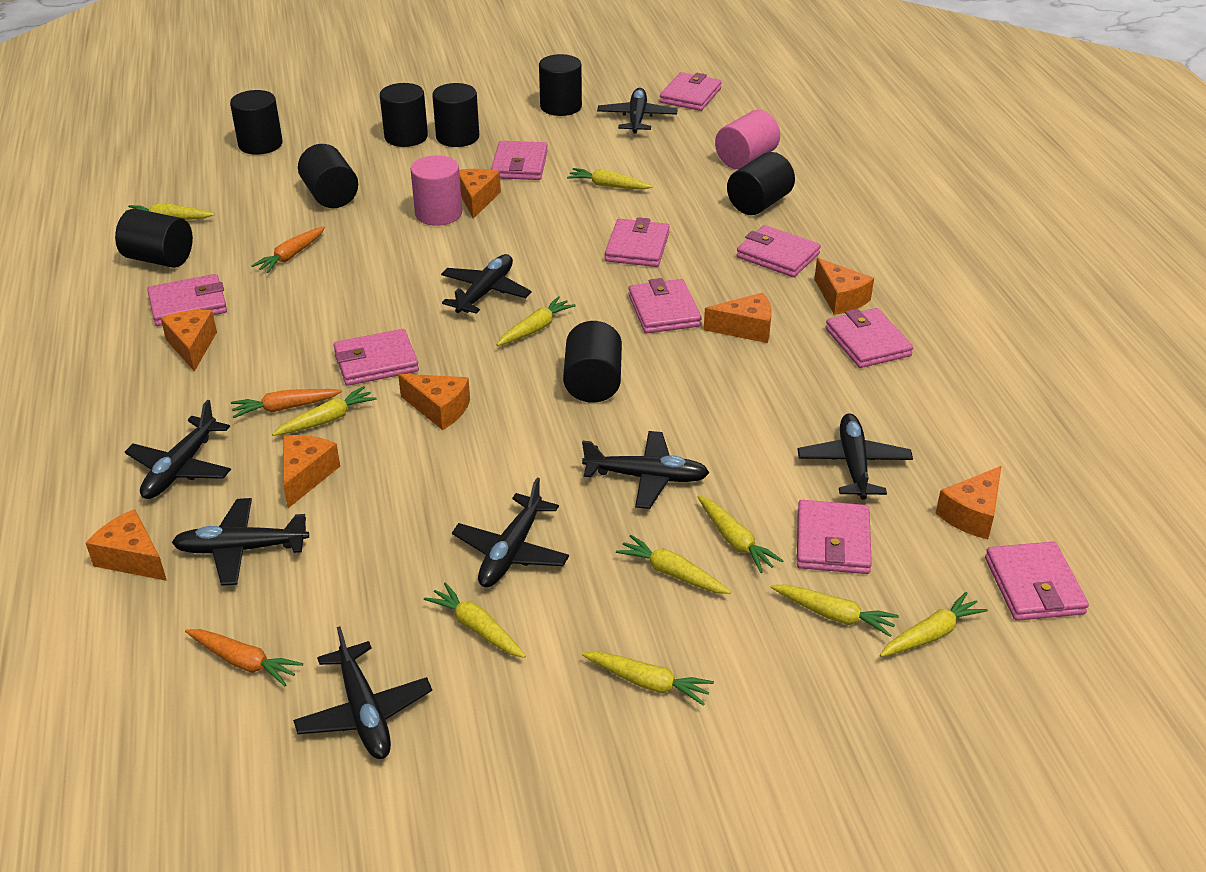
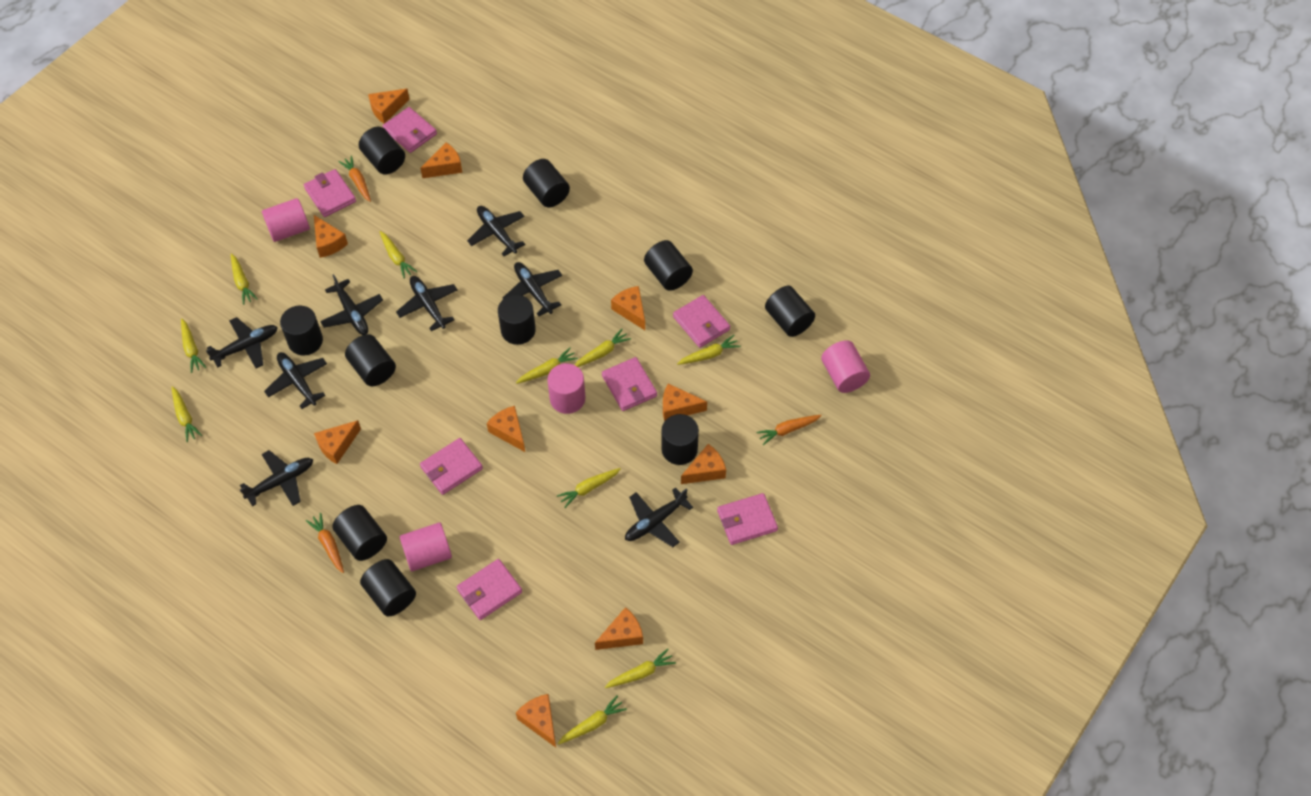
black cylinder: [115,209,193,268] [230,90,283,155] [298,144,358,208] [380,83,428,147] [432,83,479,147] [539,54,582,116] [563,321,622,403] [727,152,795,215] = 8 -> [280,306,323,356] [332,505,387,561] [345,334,396,386] [359,127,405,174] [360,559,416,617] [498,295,536,345] [523,159,570,207] [644,240,693,291] [661,414,699,465] [765,286,815,337] = 10
orange cheese: [86,509,167,581] [161,310,217,372] [283,435,340,508] [398,374,470,430] [459,169,501,219] [704,293,772,343] [814,258,874,315] [936,466,1001,539] = 8 -> [314,215,348,258] [314,420,361,464] [368,89,409,124] [420,142,463,178] [487,406,525,452] [516,694,556,747] [595,607,643,650] [611,286,645,330] [663,384,707,421] [681,444,726,484] = 10
pink cylinder: [410,155,462,226] [715,110,780,169] = 2 -> [262,198,310,242] [400,522,452,571] [548,363,585,414] [821,340,870,393] = 4
pink wallet: [147,274,227,326] [334,329,419,386] [491,141,548,180] [605,217,670,267] [628,278,702,333] [660,72,722,111] [737,225,821,277] [797,500,872,574] [826,308,913,368] [985,542,1089,621] = 10 -> [304,169,356,217] [382,107,437,153] [420,438,483,495] [457,559,522,620] [602,357,657,411] [673,295,730,348] [717,493,778,545] = 7

